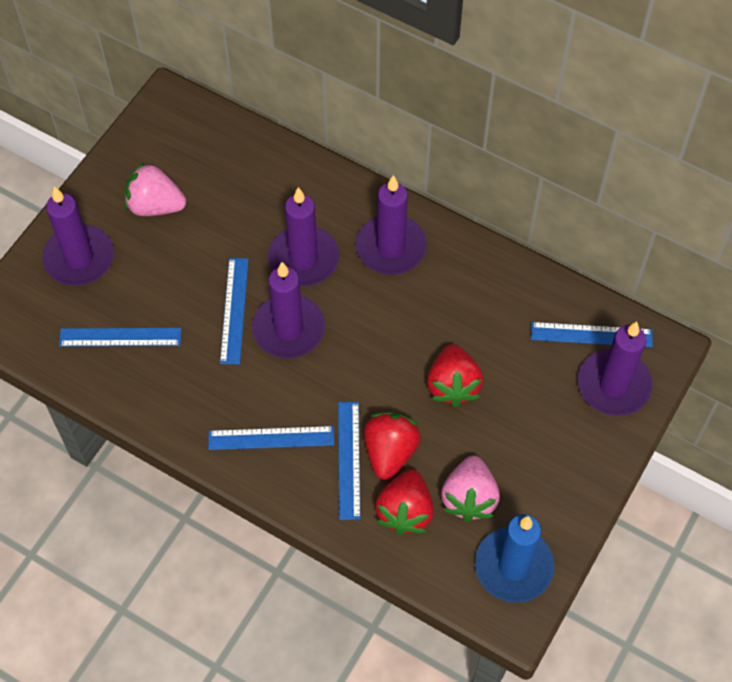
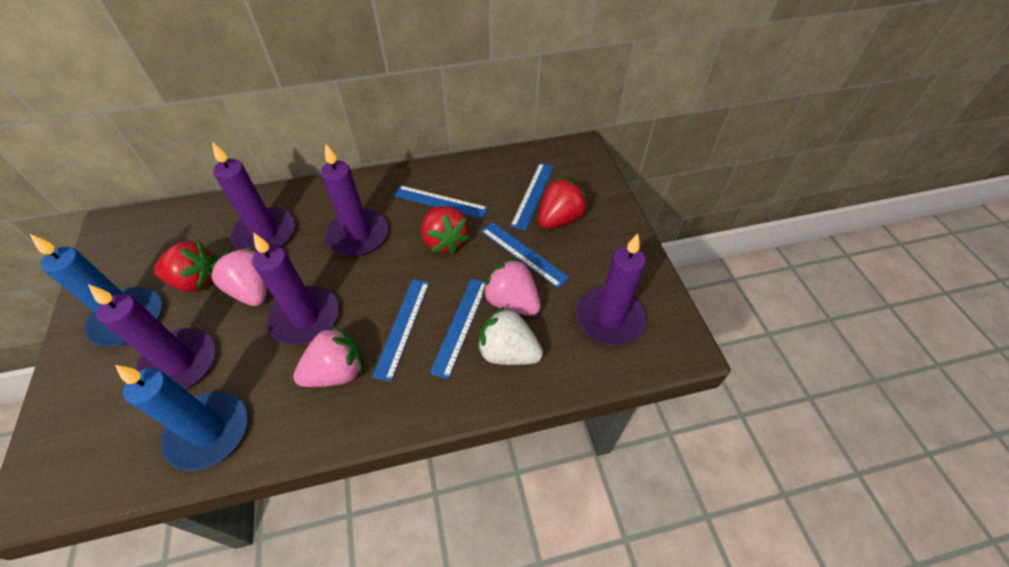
blue candle: [475,514,554,603] = 1 -> [30,234,162,347] [115,365,247,471] = 2
pink strawberry: [125,162,186,216] [441,456,500,522] = 2 -> [209,247,267,306] [293,325,363,387] [482,257,541,316] = 3
white strawberry: none = 0 -> [477,306,543,365] = 1

